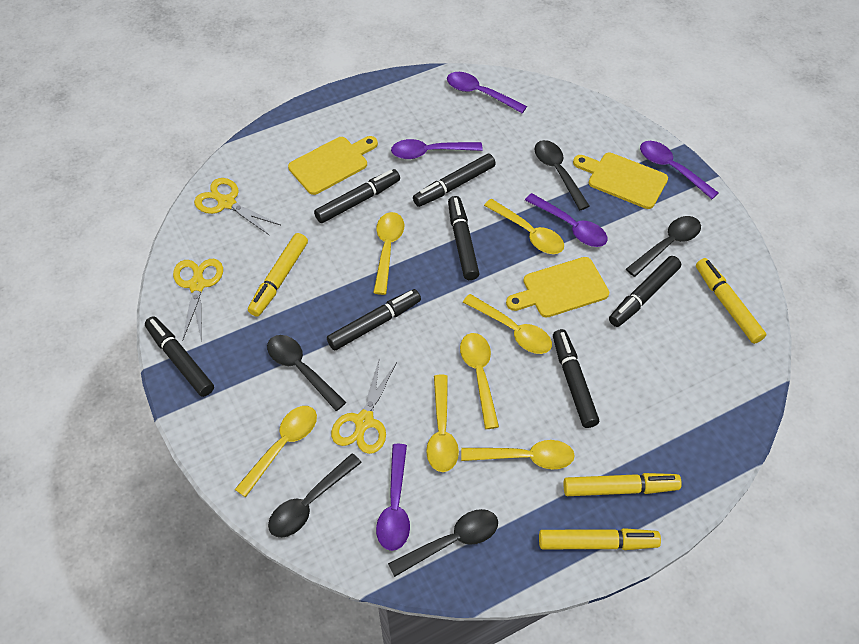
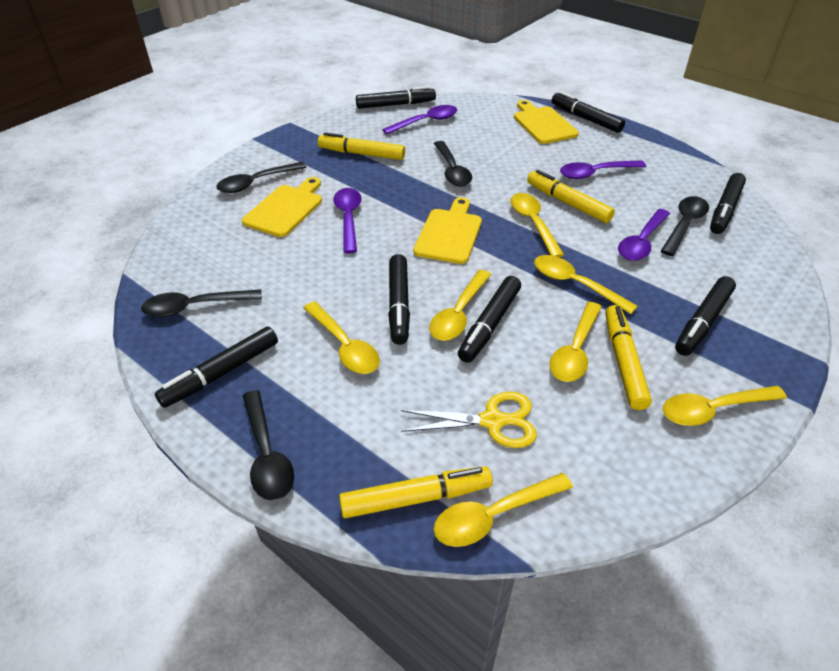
purple spoon: [376,444,410,551] [391,139,483,159] [447,72,527,113] [525,193,607,247] [640,141,718,199] = 5 -> [333,188,362,254] [382,105,457,135] [560,160,646,179] [618,209,670,261] = 4
yellow scissors: [173,259,223,341] [194,178,280,236] [331,360,397,454] = 3 -> [401,392,537,448] = 1

